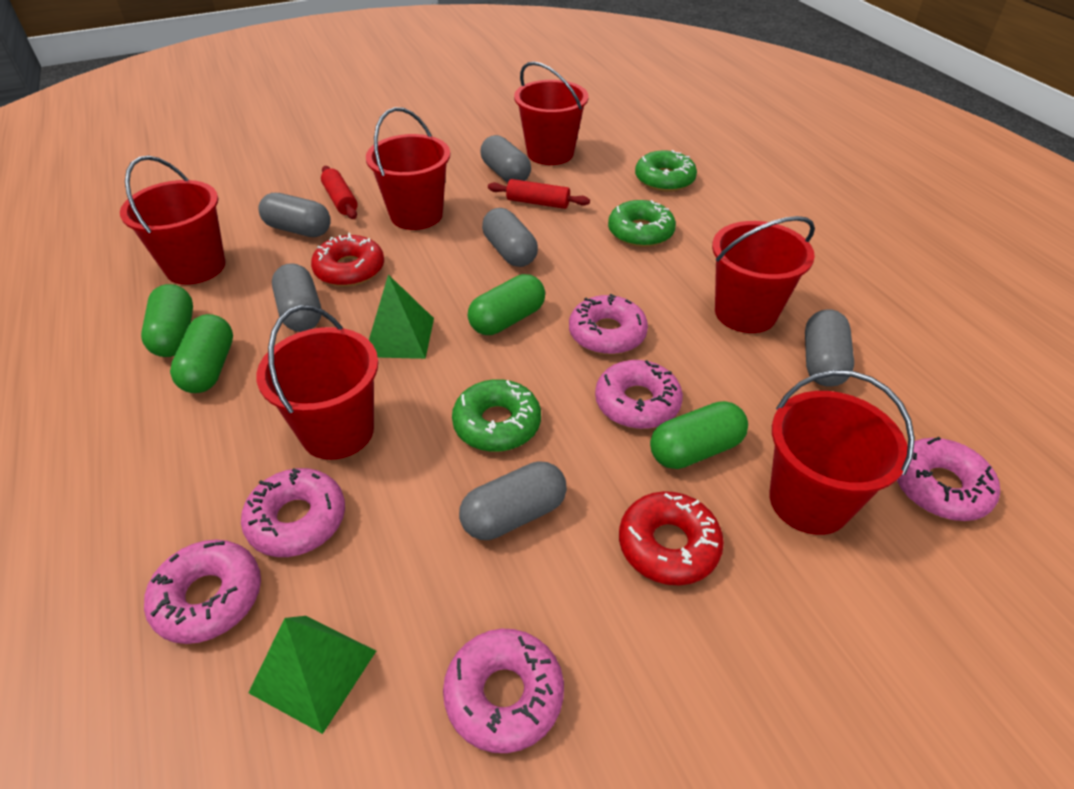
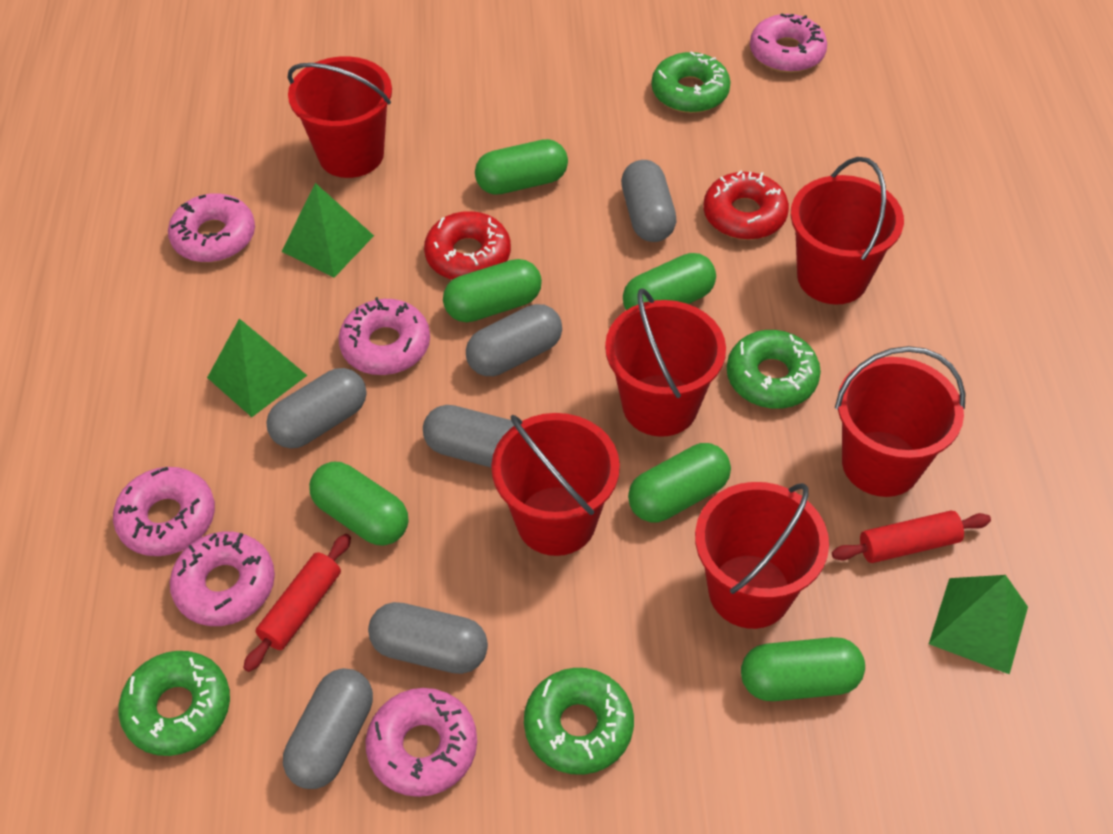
green capsule: [141,284,193,357] [170,314,233,393] [468,274,545,335] [650,401,748,469] = 4 -> [309,462,408,546] [443,259,542,322] [475,139,568,195] [623,253,716,310] [628,443,731,523] [741,637,865,701] = 6
green donut: [452,379,541,452] [608,200,676,247] [635,150,697,192] = 3 -> [118,651,230,756] [524,668,634,775] [652,51,731,113] [727,330,821,409] = 4
green pyramid: [248,616,376,734] [369,275,434,359] = 2 -> [207,319,307,417] [282,183,374,278] [929,575,1028,674] = 3

